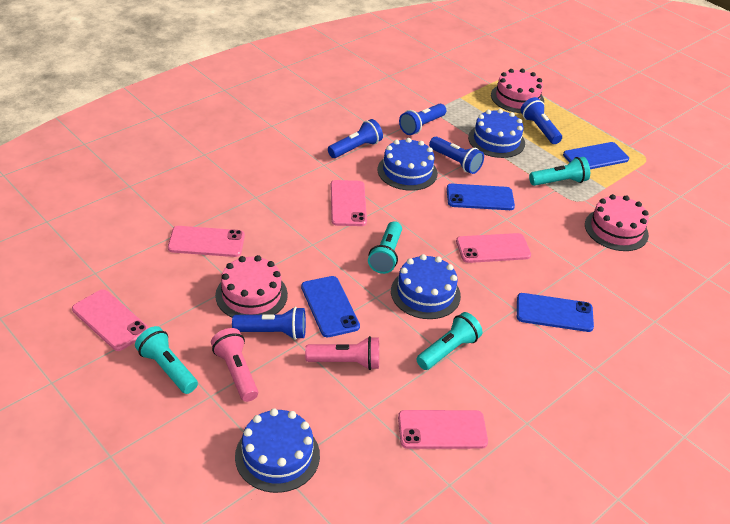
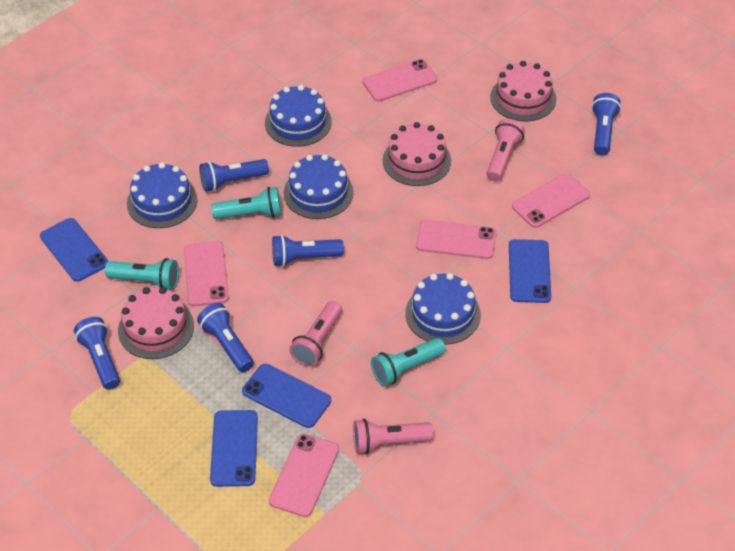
pink flashlight: [211,328,258,402] [305,336,379,370] = 2 -> [289,301,342,367] [353,419,433,454] [487,119,525,182] = 3
turquoise flashlight: [135,326,198,394] [368,221,402,274] [416,312,482,370] [529,157,590,186] = 4 -> [105,258,179,290] [211,187,282,219] [371,338,446,387] = 3

